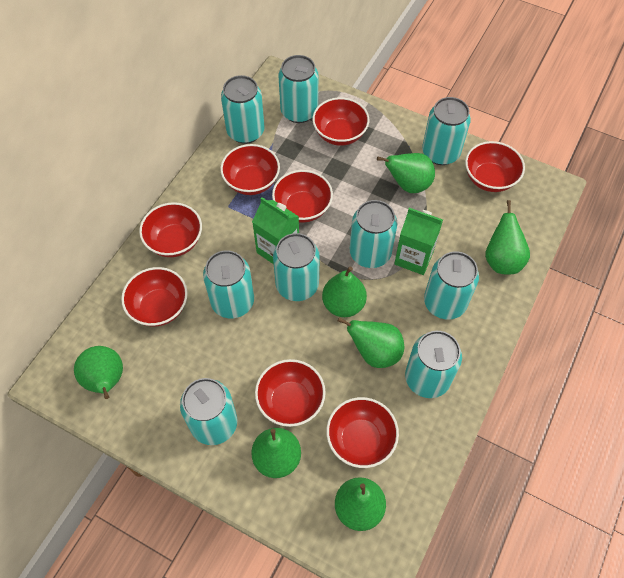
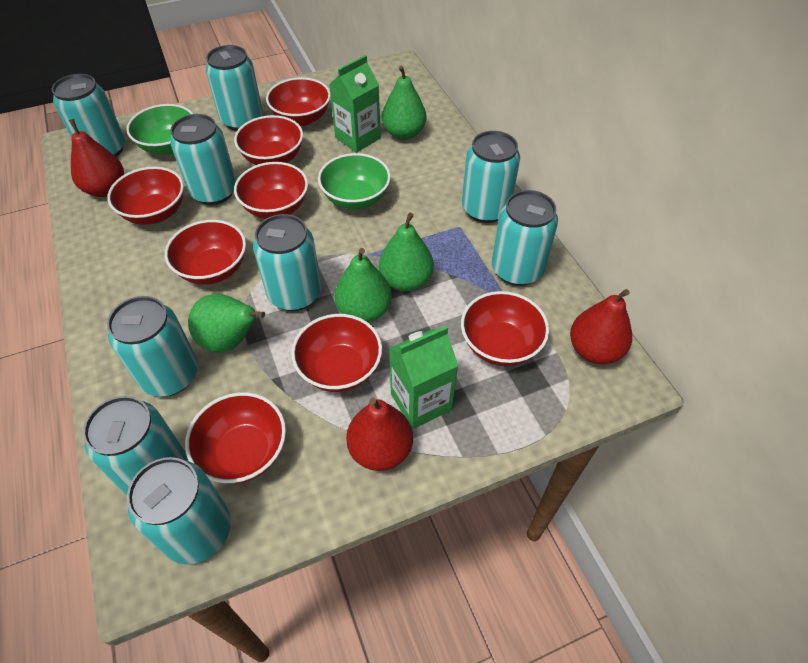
green bowl: none = 0 -> [126,104,193,155] [318,153,391,210] = 2
green pear: [74,346,123,399] [251,428,301,478] [322,267,367,317] [335,477,386,531] [338,317,404,368] [377,153,435,193] [485,200,530,274] = 7 -> [188,294,265,353] [335,248,392,323] [379,213,434,291] [382,66,426,140] = 4
red pear: none = 0 -> [69,119,124,197] [346,398,413,471] [570,289,632,364] = 3

